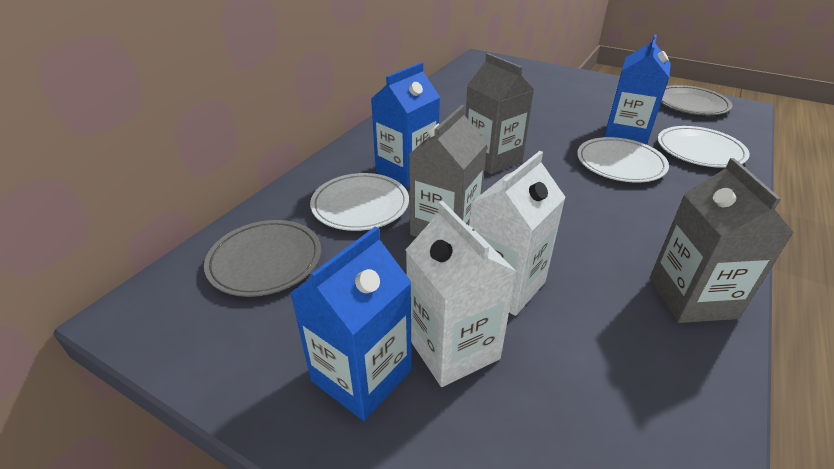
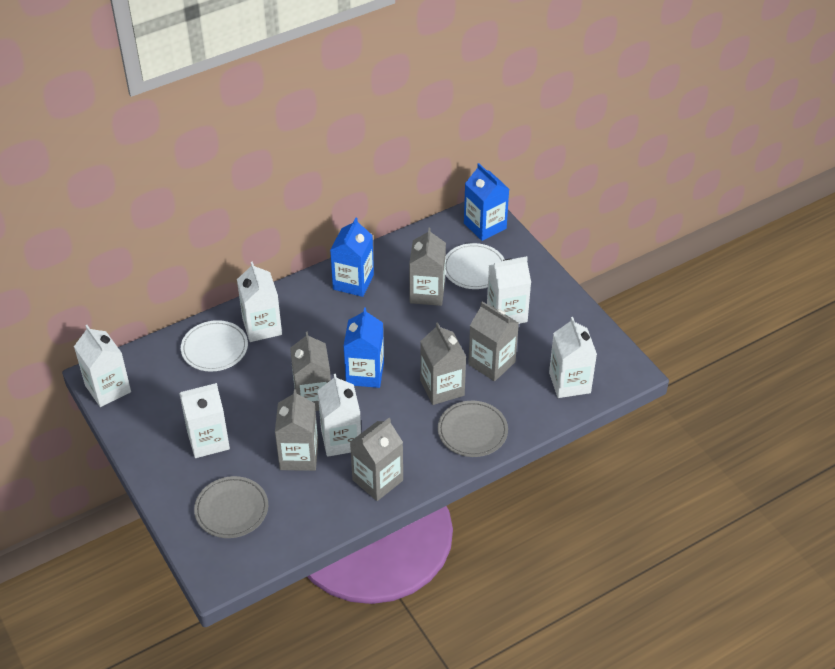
grey carton: [409,105,487,237] [465,53,534,174] [650,158,794,323] = 3 -> [275,389,318,471] [290,332,331,411] [350,418,403,501] [409,228,446,306] [420,322,466,405] [468,302,519,381] = 6
white carton: [406,201,517,387] [469,151,566,316] = 2 -> [74,325,131,407] [179,383,230,458] [237,262,282,342] [318,374,361,457] [487,256,531,324] [549,317,597,398] = 6
white plate: [310,173,409,231] [577,137,669,182] [658,126,750,168] = 3 -> [181,320,248,371] [445,243,505,289] = 2

